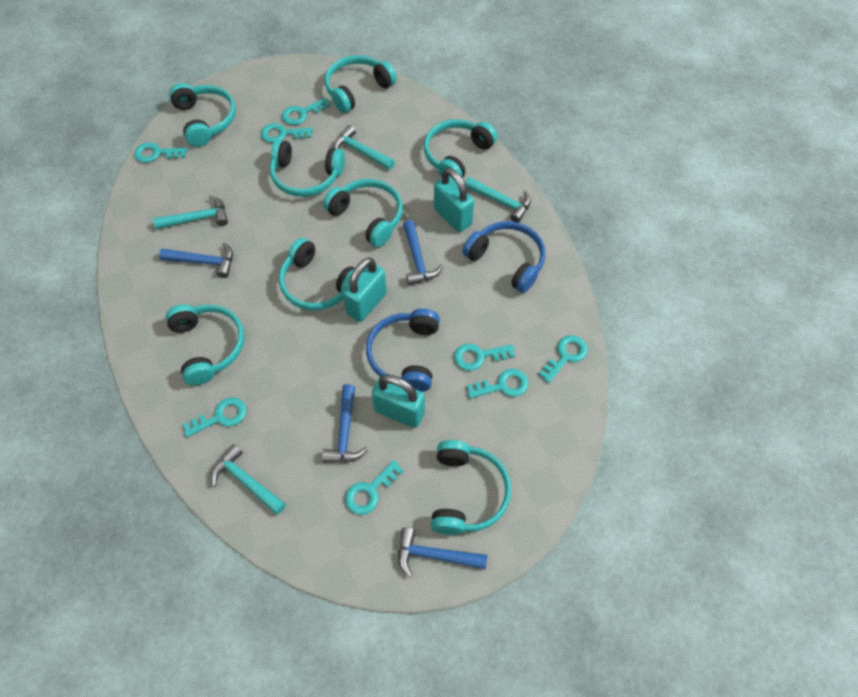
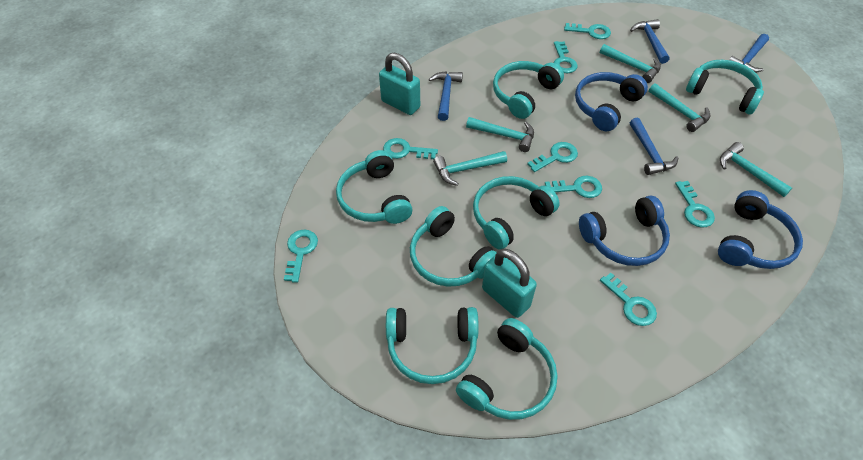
blue headphones: [366,308,440,392] [462,221,545,293] = 2 -> [575,72,648,131] [579,196,670,266] [718,190,803,269] = 3
turquoise hammer: [153,196,228,229] [211,444,286,515] [333,125,395,170] [465,177,531,223] = 4 -> [433,151,507,186] [466,117,534,152] [600,44,661,83] [649,83,711,132] [720,142,792,197] = 5
turquoise headphones: [165,304,245,386] [169,83,236,147] [270,139,345,197] [279,238,355,310] [323,179,403,247] [325,55,397,113] [424,119,497,179] [431,440,511,535] = 8 -> [336,150,412,224] [386,307,479,384] [410,206,497,287] [456,318,558,420] [473,176,560,250] [493,61,564,119] [686,60,764,114] = 7
turquoise padlock: [342,257,387,322] [372,374,425,428] [434,168,474,232] = 3 -> [379,53,420,115] [482,249,537,318] = 2

